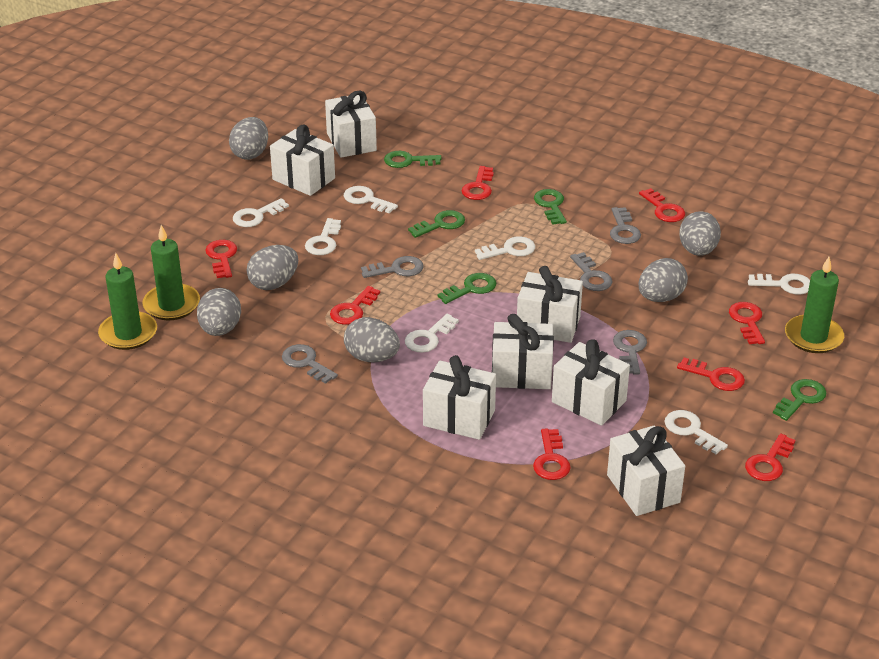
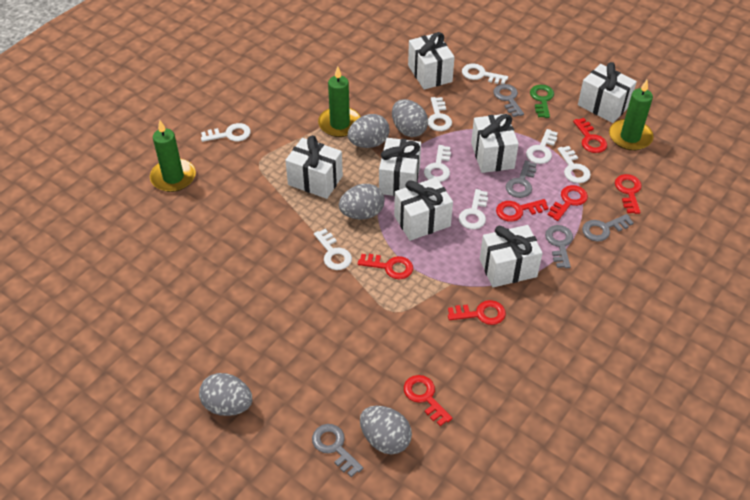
green key: [384,151,442,168] [408,210,465,238] [437,273,497,304] [534,189,567,224] [773,379,826,421] = 5 -> [530,84,554,118] = 1
grey egg: [197,288,241,336] [229,117,268,160] [247,245,298,290] [344,317,400,362] [638,258,688,302] [679,211,721,256] = 6 -> [199,373,252,416] [339,184,385,220] [348,114,390,148] [360,406,412,455] [392,99,428,137] = 5
red key: [205,240,237,278] [330,286,380,325] [462,166,494,200] [533,428,571,480] [639,188,685,222] [677,357,745,391] [729,302,765,344] [745,433,795,481] = 8 -> [358,254,413,279] [404,375,452,426] [448,300,506,325] [496,199,549,222] [548,185,588,221] [573,118,607,153] [615,174,642,214] = 7
white key: [233,198,289,227] [305,218,341,255] [344,186,398,213] [405,314,459,352] [475,236,535,260] [664,410,728,454] [748,274,810,295] = 7 -> [201,123,251,142] [314,229,352,270] [424,145,451,182] [428,97,452,131] [459,189,488,229] [462,64,508,84] [526,129,558,164] [558,146,591,183] = 8

